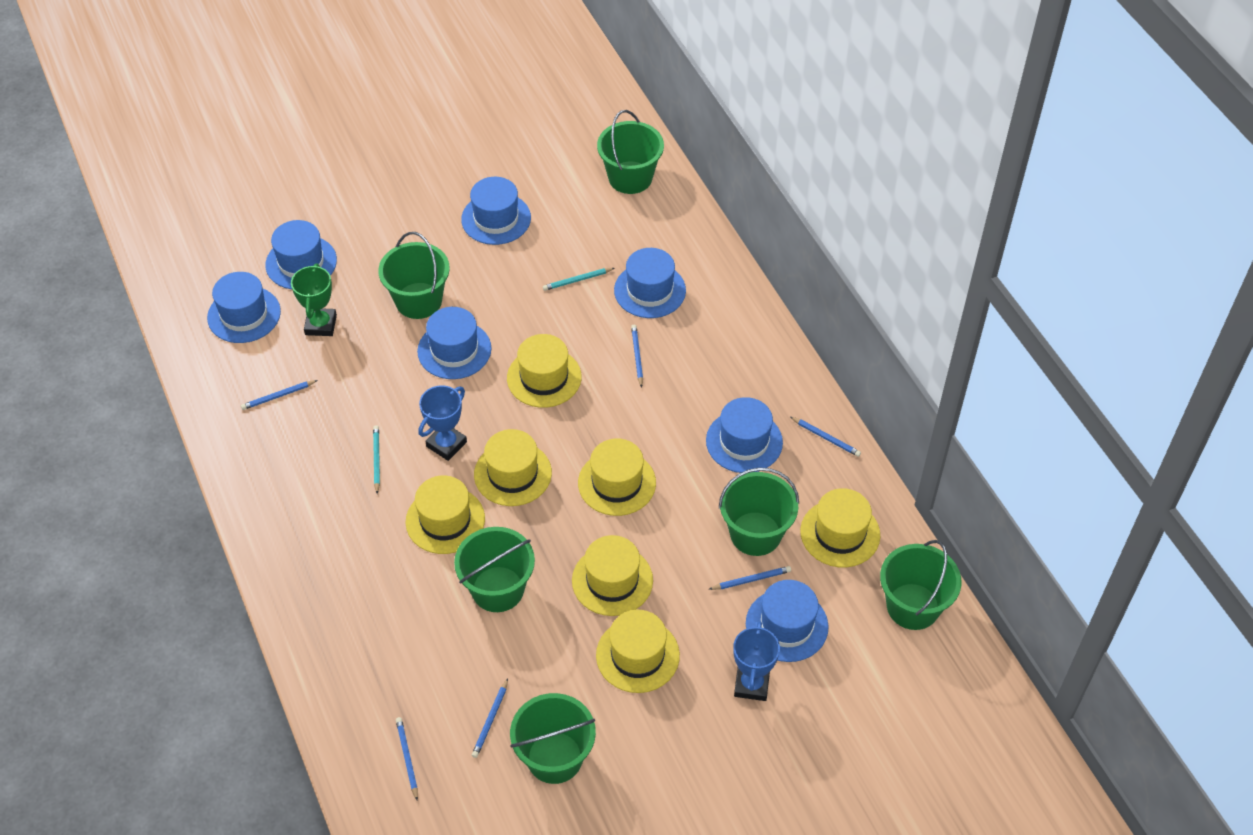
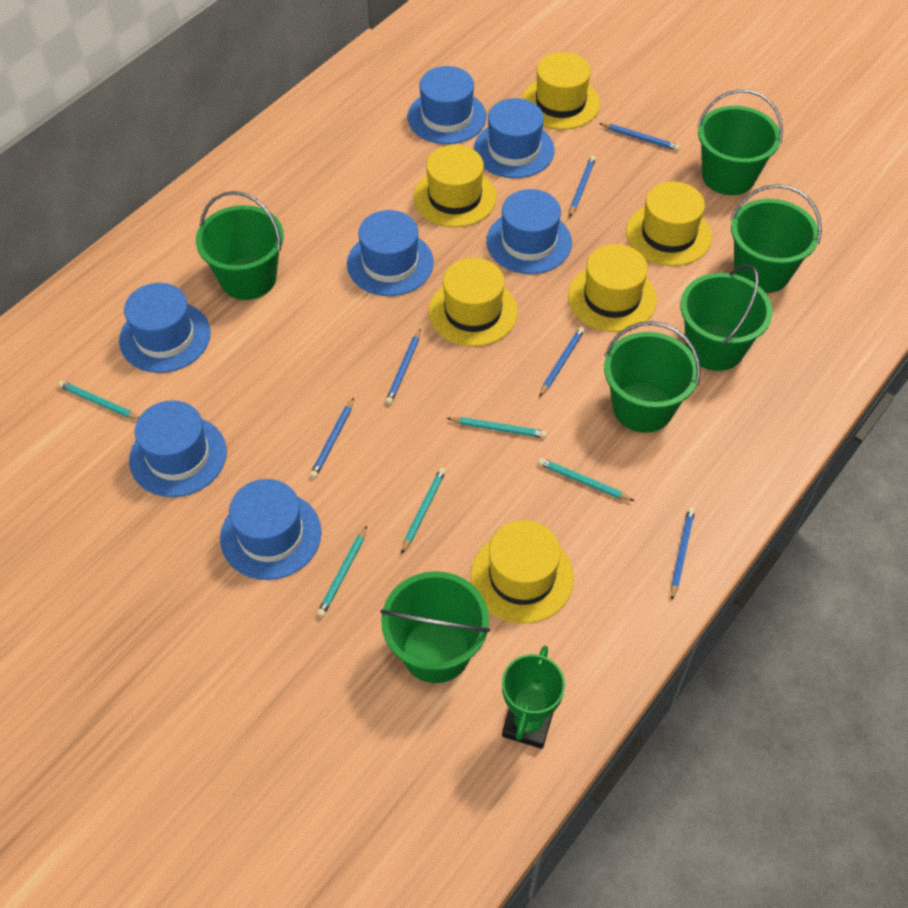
blue trophy: [418,385,467,461] [733,621,780,701] = 2 -> none = 0
turquoise pencil: [373,426,380,494] [543,268,615,291] = 2 -> [58,381,139,420] [317,526,367,617] [401,468,446,554] [447,417,547,438] [538,458,634,501] = 5
yellow hat: [406,475,485,554] [474,429,552,506] [507,334,582,408] [572,535,653,616] [578,439,656,516] [596,610,680,693] [800,488,880,567] = 7 -> [413,145,497,227] [428,258,518,347] [471,520,574,623] [522,52,600,130] [568,244,657,332] [626,181,712,266] = 6

